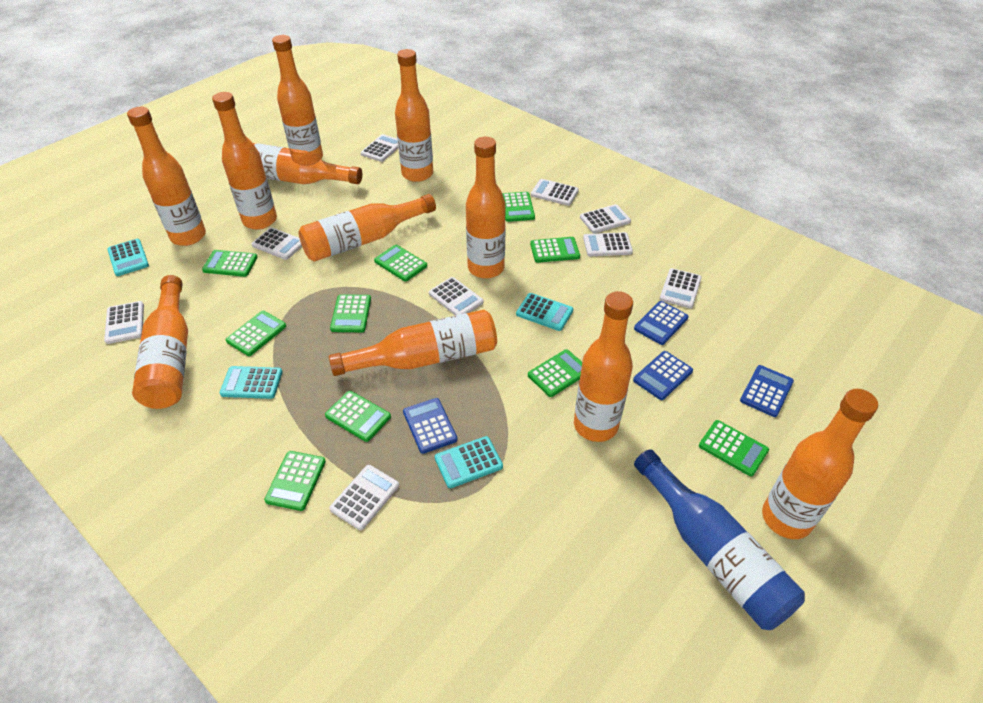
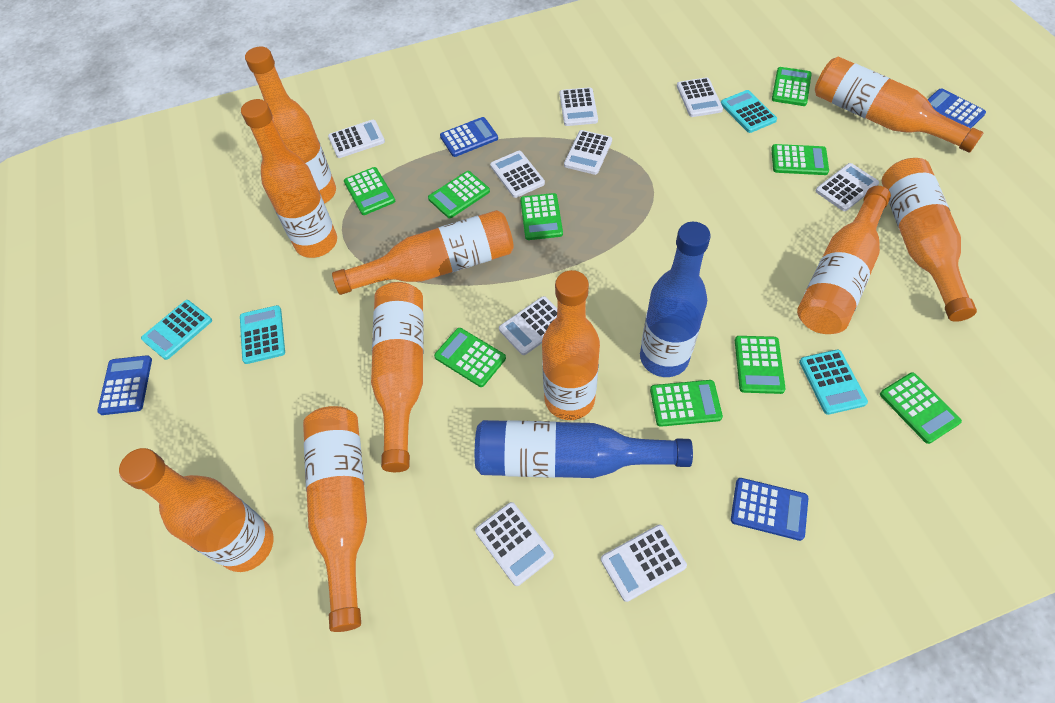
blue bottle: [634,449,805,630] = 1 -> [475,420,693,478] [640,222,711,377] = 2
green calculator: [202,250,258,277] [226,311,286,356] [264,451,326,511] [325,391,391,442] [330,294,371,332] [374,245,427,282] [502,192,535,222] [528,349,582,397] [530,237,580,263] [699,420,769,476] = 10 -> [344,167,395,215] [428,171,490,218] [434,328,506,387] [520,193,563,240] [650,380,723,427] [735,336,786,394] [771,144,829,175] [772,67,812,106] [880,372,962,444] = 9
orange bottle: [127,107,206,246] [132,275,188,409] [212,92,277,230] [253,143,362,184] [272,35,323,159] [298,194,436,261] [329,310,497,376] [395,49,433,182] [466,137,506,279] [574,291,633,442] [762,389,878,539] = 11 -> [119,448,274,572] [241,99,337,258] [245,47,336,204] [303,406,367,632] [332,210,514,295] [371,282,424,472] [542,270,600,420] [797,186,891,334] [815,57,983,153] [882,158,977,322] = 10

